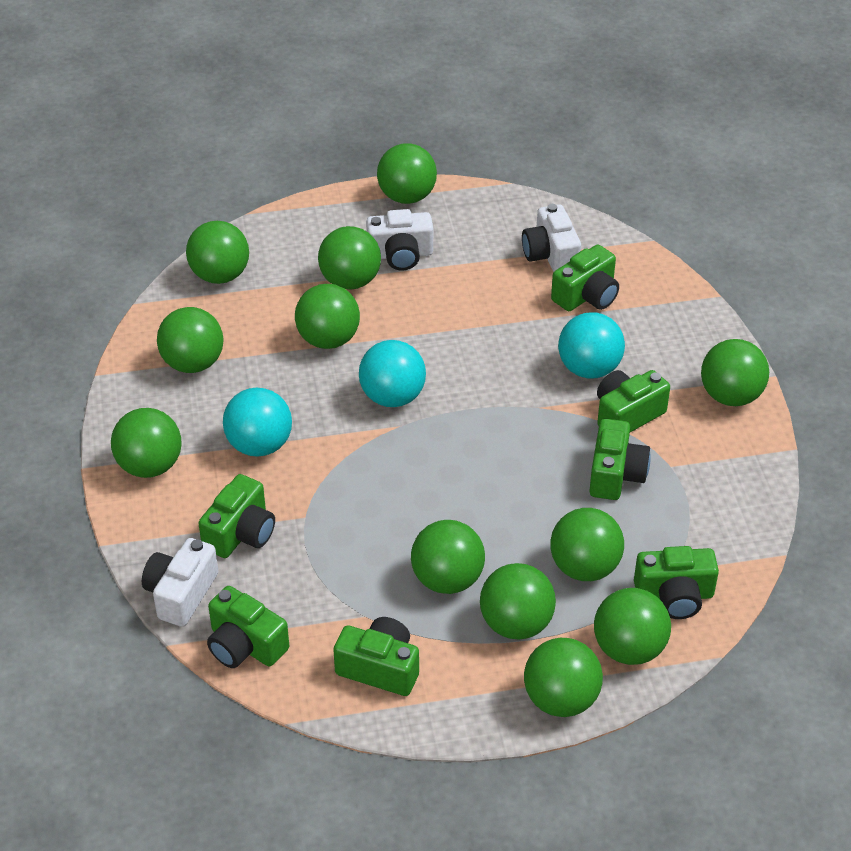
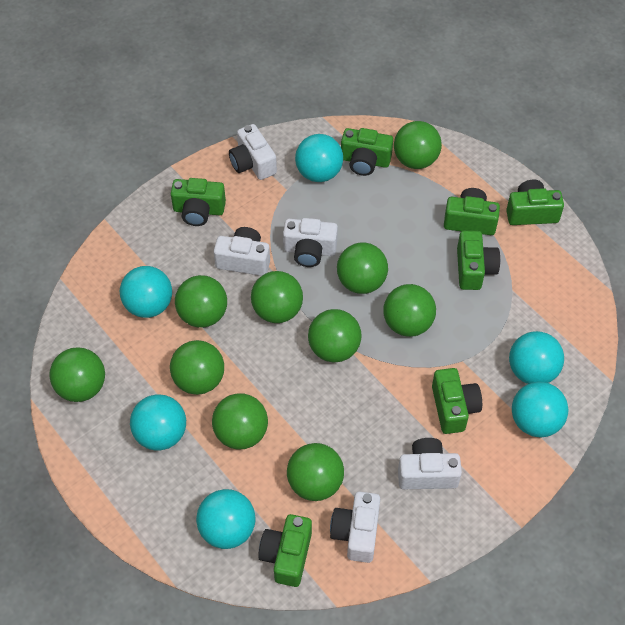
green ball: [111,408,182,478] [157,307,223,373] [186,221,249,284] [295,284,360,349] [318,226,381,290] [377,143,437,204] [411,520,485,594] [480,563,556,640] [524,638,603,717] [550,508,624,581] [594,588,671,665] [701,339,769,406] = 12 -> [49,347,105,402] [170,340,224,395] [175,275,227,328] [212,394,268,449] [251,271,303,323] [287,443,344,501] [308,309,362,363] [337,243,388,294] [383,284,436,337] [394,121,442,169] = 10
turquoise ball: [223,387,292,457] [359,340,426,407] [558,312,625,378] = 3 -> [120,266,172,318] [130,394,186,451] [196,489,255,549] [295,134,343,182] [509,331,564,384] [512,382,568,438] = 6
white camera: [142,538,218,627] [366,209,433,271] [522,204,581,272] = 3 -> [214,227,270,276] [229,124,277,180] [283,218,338,267] [330,492,380,563] [398,438,462,489] = 5

